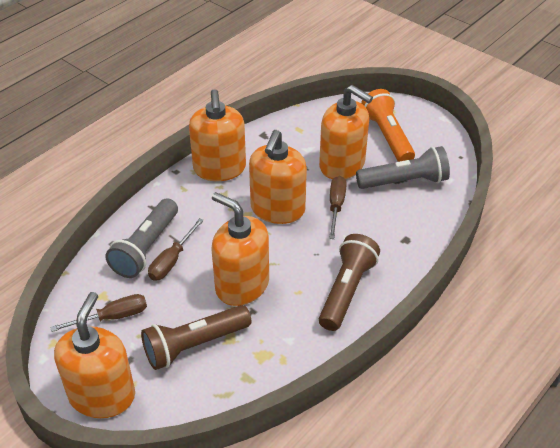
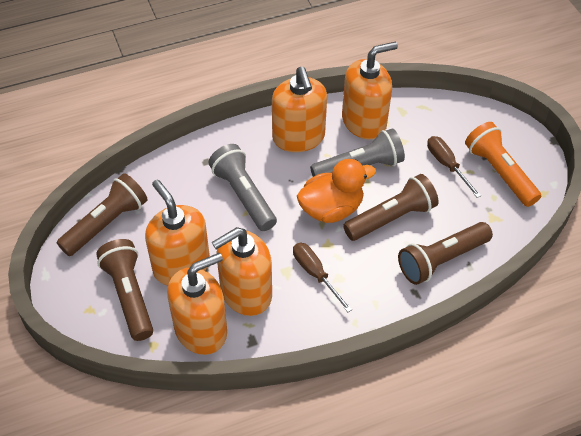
brown flashlight: [141,305,251,370] [319,234,380,331] = 2 -> [57,173,148,256] [96,239,153,341] [343,174,439,241] [398,222,493,285] = 4
brown screwdriver: [50,294,147,332] [148,218,204,281] [329,176,347,239] = 3 -> [293,243,352,312] [427,136,481,198] = 2
orange duck: none = 0 -> [297,159,376,223] = 1

